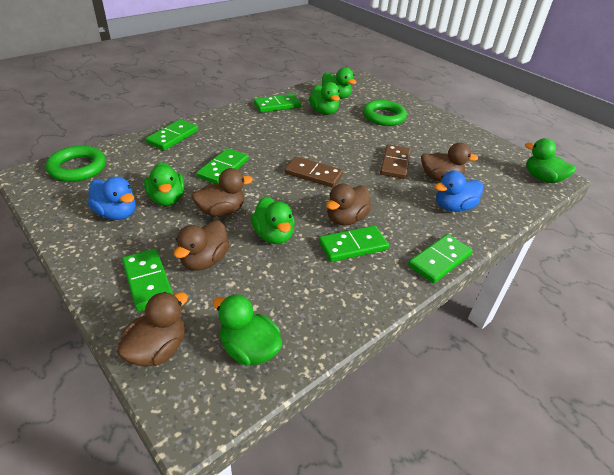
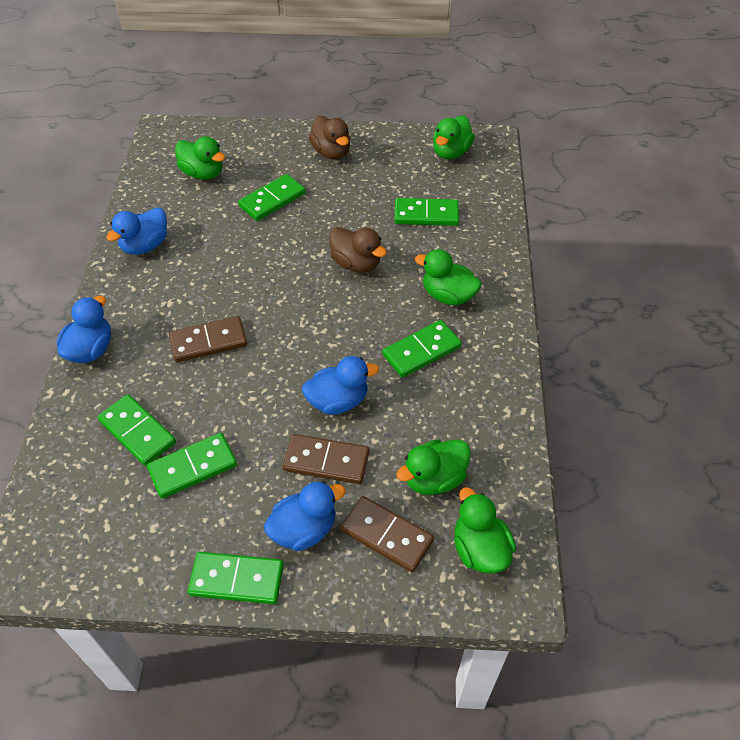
blue duck: [87,177,136,220] [434,170,484,212] = 2 -> [57,296,111,363] [106,207,167,255] [264,481,346,551] [302,356,379,415] = 4
brown domino: [284,156,343,188] [380,144,411,179] = 2 -> [169,316,247,362] [283,434,369,484] [340,496,434,573] = 3
brown duck: [117,292,188,367] [174,220,230,271] [191,168,253,217] [326,184,371,225] [421,143,478,181] = 5 -> [309,116,350,159] [329,227,387,273] = 2
green duck: [144,162,185,206] [213,294,282,366] [251,197,295,244] [309,82,340,115] [322,67,357,99] [525,138,576,183] = 6 -> [175,136,225,180] [396,439,471,495] [415,249,482,305] [433,116,474,159] [454,487,516,574] = 5
green ring: [46,146,106,182] [363,100,407,126] = 2 -> none = 0

